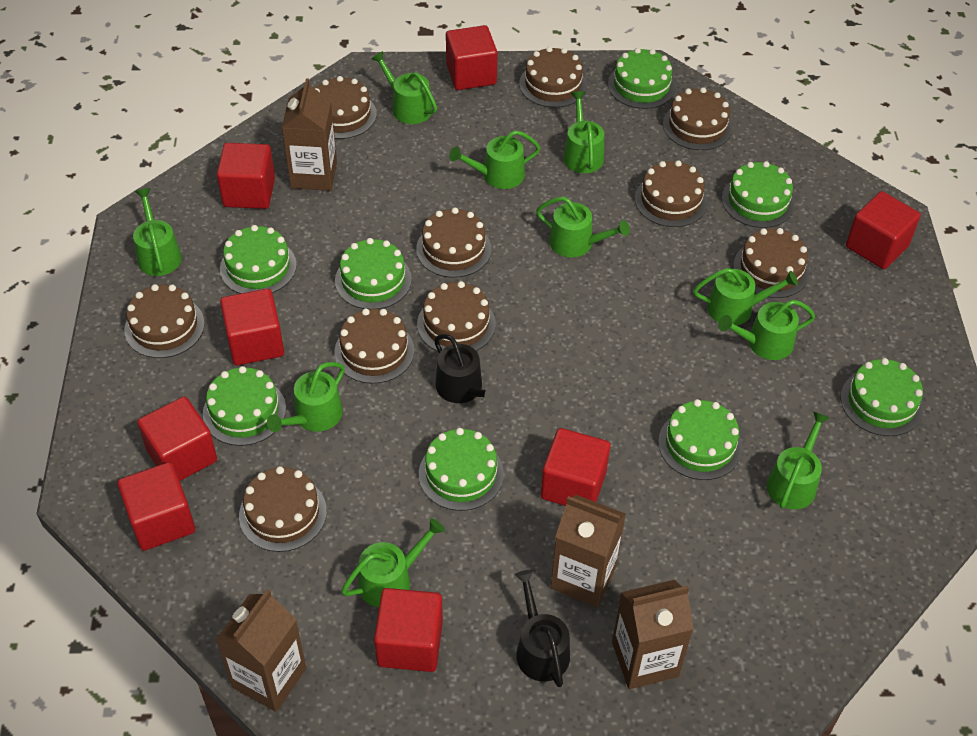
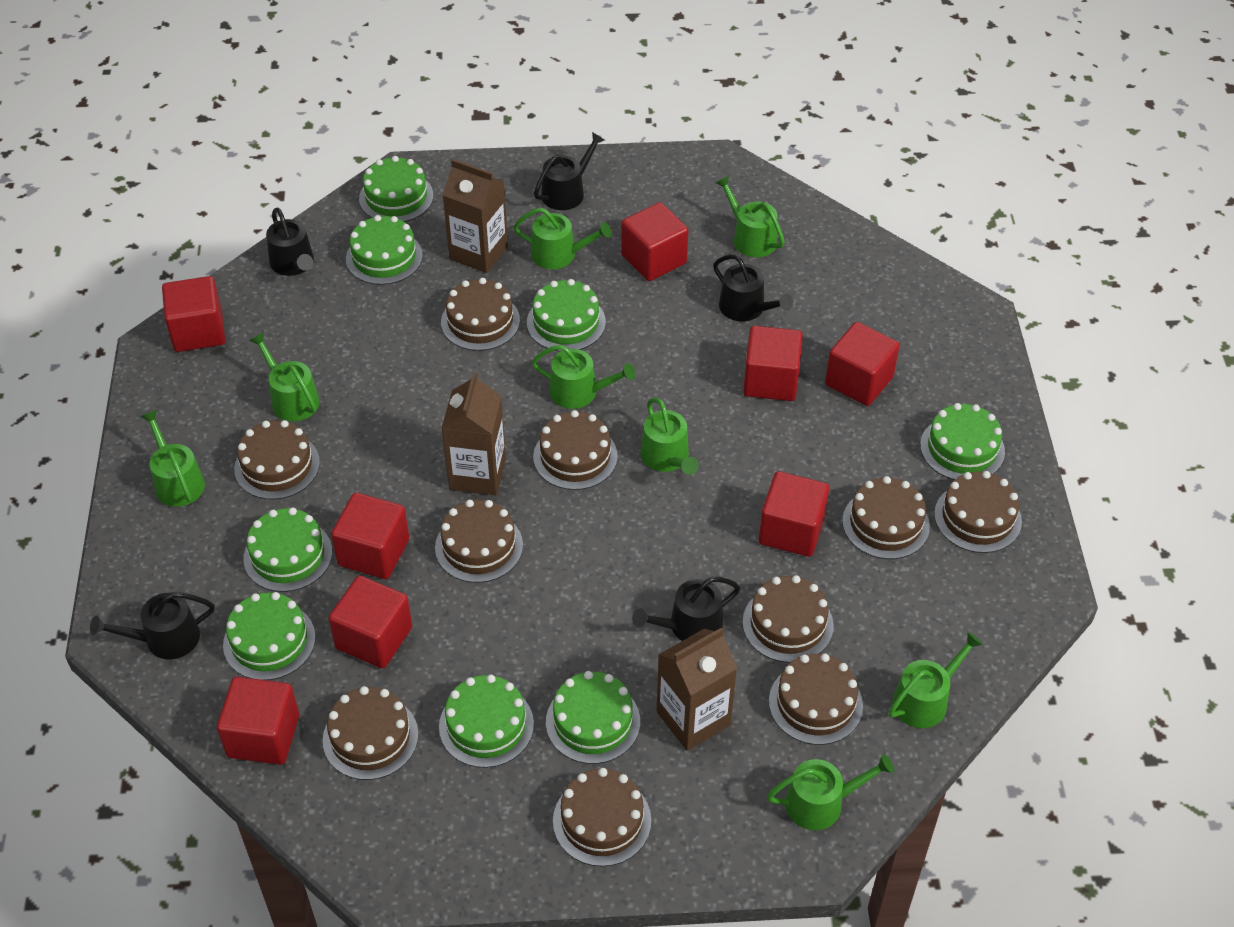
black watering can: [434,334,500,404] [515,570,570,687] = 2 -> [90,592,214,659] [266,207,314,276] [534,132,605,210] [632,577,740,641] [713,254,793,321] = 5
brown carton: [216,589,306,712] [282,79,337,191] [550,495,626,607] [612,580,694,689] = 4 -> [442,372,506,495] [443,159,508,273] [657,627,737,751] = 3
green watering can: [133,188,182,276] [267,362,345,432] [341,518,445,607] [371,51,437,124] [449,130,541,189] [536,197,630,258] [563,91,604,173] [693,268,798,326] [718,300,815,360] [767,411,830,510] = 10 -> [140,410,205,507] [249,332,319,422] [514,208,612,269] [532,345,635,409] [640,398,699,475] [716,176,785,257] [767,754,894,830] [888,632,983,728] = 8

